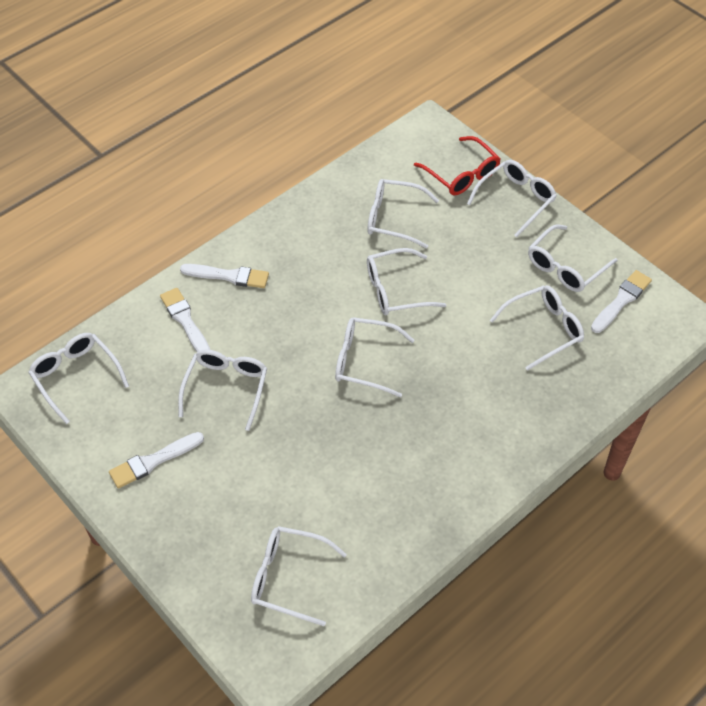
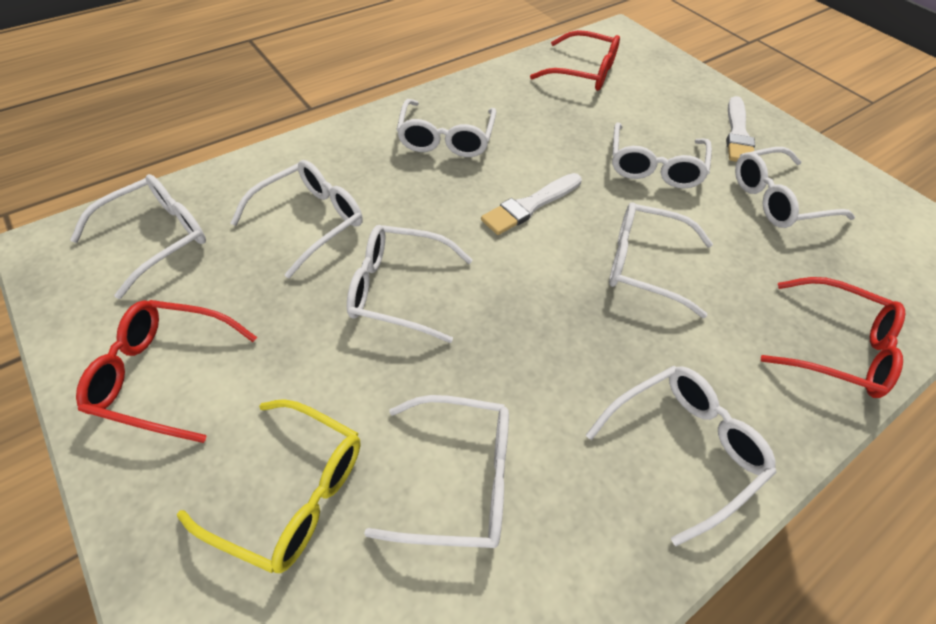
red glasses: [414,136,501,196] = 1 -> [76,300,257,443] [530,30,620,91] [761,277,905,398] = 3
white brush: [109,432,204,488] [160,288,210,352] [180,264,269,288] [591,270,652,333] = 4 -> [481,173,582,235] [726,96,755,162] = 2
yellow glasses: none = 0 -> [177,399,361,573] = 1

